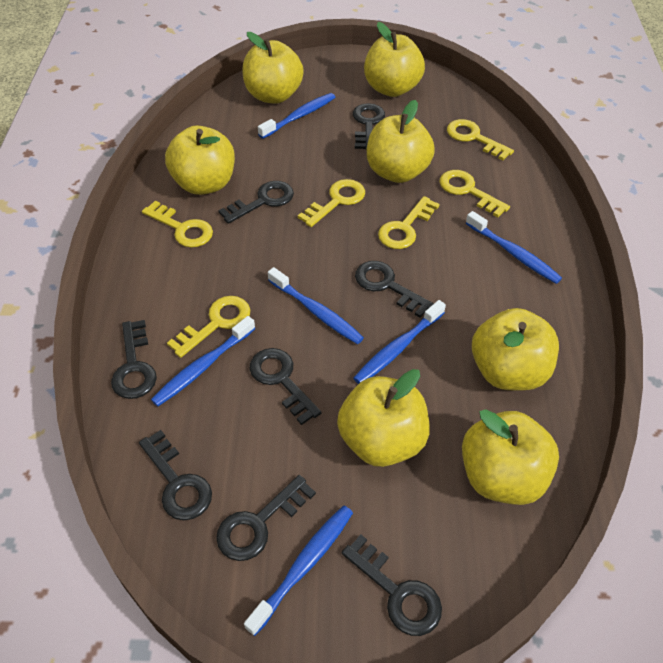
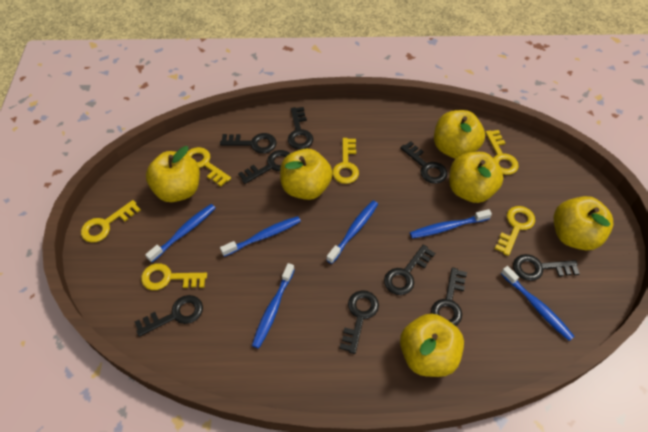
black key: [111,320,157,399] [139,430,212,520] [216,475,316,561] [218,181,294,224] [250,348,322,425] [342,534,442,636] [353,103,385,150] [355,261,434,318] = 8 -> [135,295,203,337] [220,133,277,153] [238,150,290,184] [288,107,313,149] [339,290,379,354] [384,244,435,295] [400,141,447,184] [431,267,467,326] [513,254,580,281] = 9
yellow apple: [165,126,235,195] [243,32,304,104] [337,369,429,467] [364,22,425,97] [367,100,435,183] [462,409,559,505] [472,308,559,391] = 7 -> [146,146,200,202] [280,149,333,200] [400,314,464,377] [434,110,485,159] [449,152,503,203] [554,196,613,250] = 6

